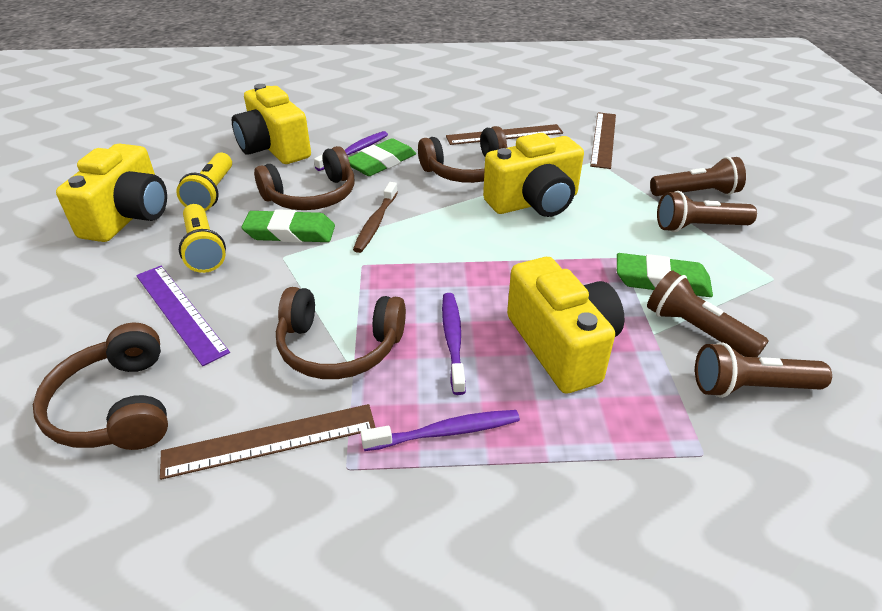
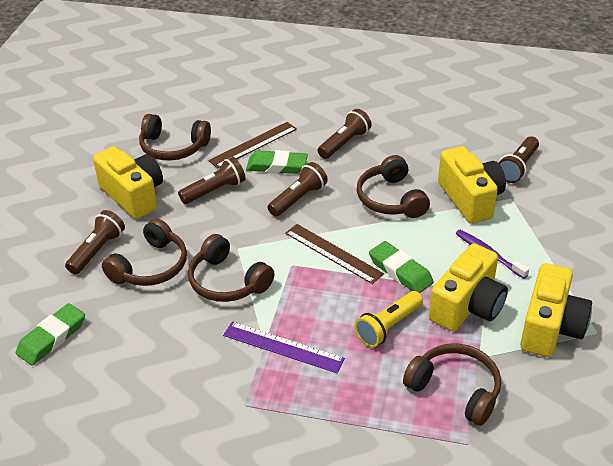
brown flashlight: [647,270,769,357] [650,157,746,196] [657,191,757,232] [695,342,832,398] = 4 -> [65,210,125,274] [178,157,246,204] [268,162,328,217] [318,109,372,159] [499,136,539,183] = 5
brown headphones: [33,323,168,450] [254,146,355,210] [276,287,406,379] [418,126,508,183] = 4 -> [102,218,187,286] [139,114,211,161] [188,234,275,302] [357,155,430,218] [403,343,501,426] = 5
brown ruler: [160,404,376,480] [446,124,563,145] [590,112,616,169] = 3 -> [208,122,297,168] [285,224,384,284] = 2
brown toothbrush: [353,182,398,253] = 1 -> none = 0
purple toothbrush: [314,131,388,171] [361,410,520,451] [442,293,466,395] = 3 -> [455,230,529,279] = 1
yellow flashlight: [176,153,232,211] [179,204,226,273] = 2 -> [355,291,423,347] = 1

